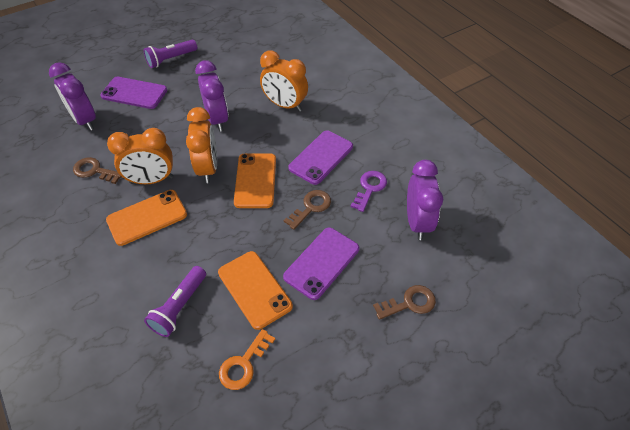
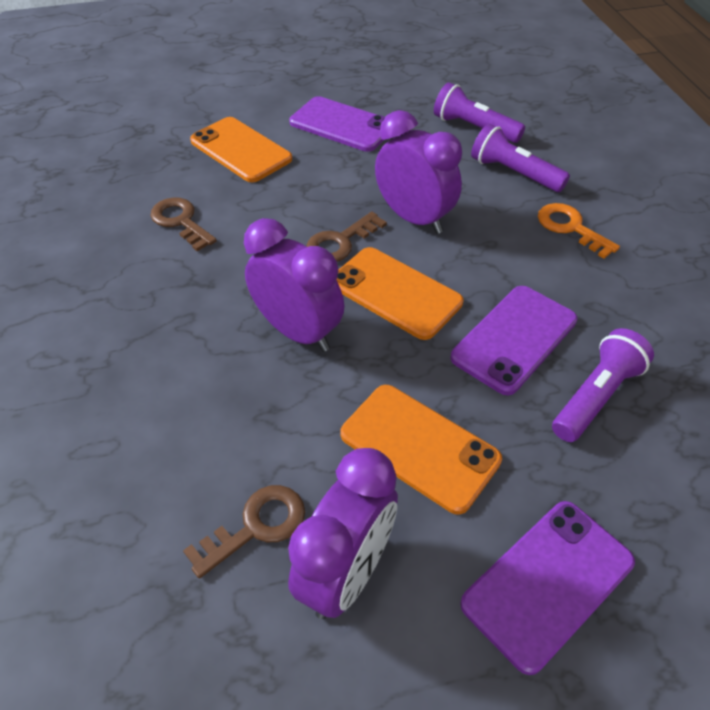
orange clock: [107,128,173,184] [186,107,217,183] [260,51,308,112] = 3 -> none = 0
purple flashlight: [144,40,197,68] [144,266,206,337] = 2 -> [434,82,525,143] [471,124,570,192] [552,328,654,442] = 3
purple key: [350,171,387,212] = 1 -> none = 0

